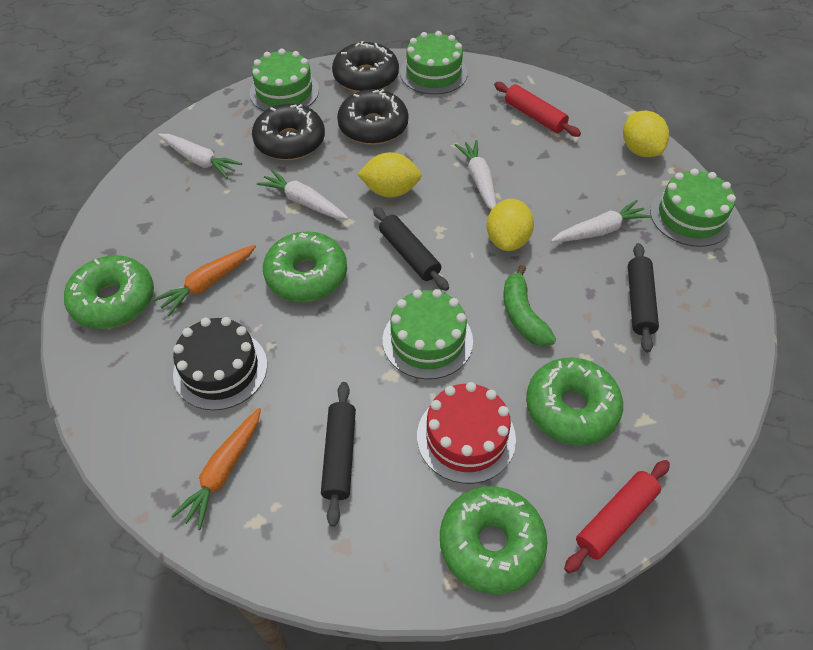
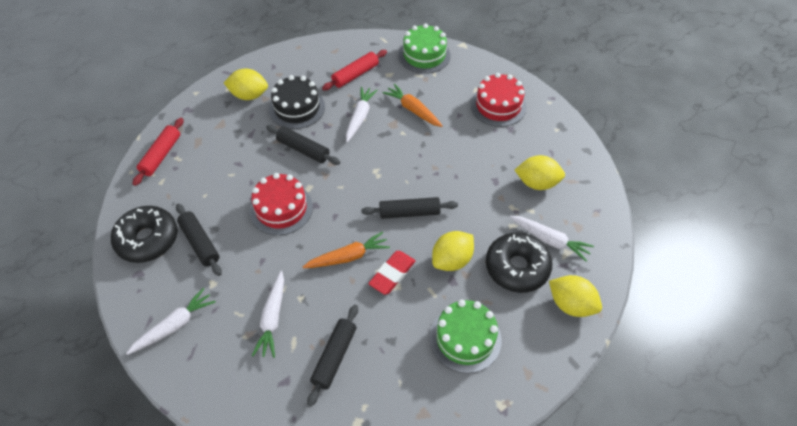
black donut: [252,103,325,160] [332,41,399,92] [337,89,408,145] = 3 -> [111,206,178,263] [486,233,552,293] = 2
black rolling pin: [321,382,356,527] [373,207,449,291] [628,243,659,352] = 3 -> [176,204,222,276] [266,125,340,165] [307,305,358,407] [361,197,458,219] = 4
green banana: [503,265,556,346] = 1 -> none = 0
green cake: [250,48,319,111] [383,289,473,379] [400,31,468,95] [650,169,736,247] = 4 -> [399,24,450,74] [430,300,501,373] = 2
green donut: [64,255,154,329] [263,231,347,302] [440,486,548,594] [526,357,623,445] = 4 -> none = 0
red cake: [417,382,516,484] = 1 -> [250,173,313,235] [471,73,526,127] = 2
red eraser: none = 0 -> [368,251,416,295] = 1
yellow lemon: [357,152,422,197] [487,199,534,251] [623,111,669,157] = 3 -> [224,69,268,100] [432,231,474,271] [515,155,565,190] [549,275,602,317] = 4

